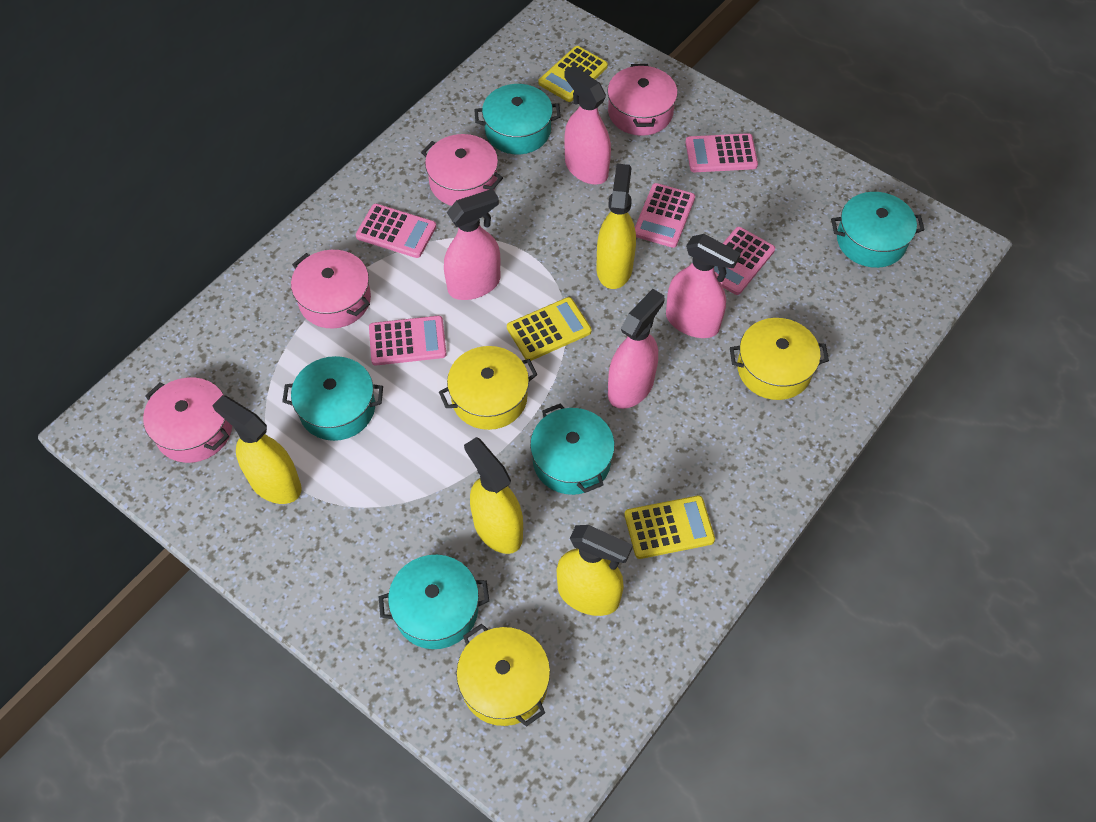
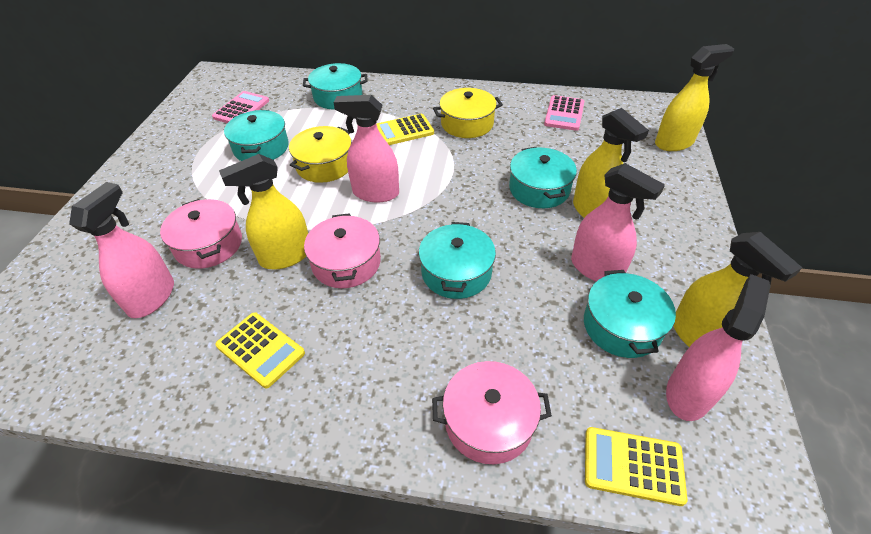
pink calculator: [356,204,436,258] [369,316,447,365] [635,183,695,248] [686,133,758,172] [714,227,775,295] = 5 -> [212,91,269,123] [544,95,584,131] = 2
pink pot: [143,377,232,463] [291,250,371,329] [421,134,503,206] [607,64,677,136] = 4 -> [160,199,242,269] [304,213,381,288] [432,361,552,464] = 3
yellow pot: [439,346,537,430] [456,624,550,727] [730,318,829,400] = 3 -> [289,126,352,183] [433,88,503,138] = 2

